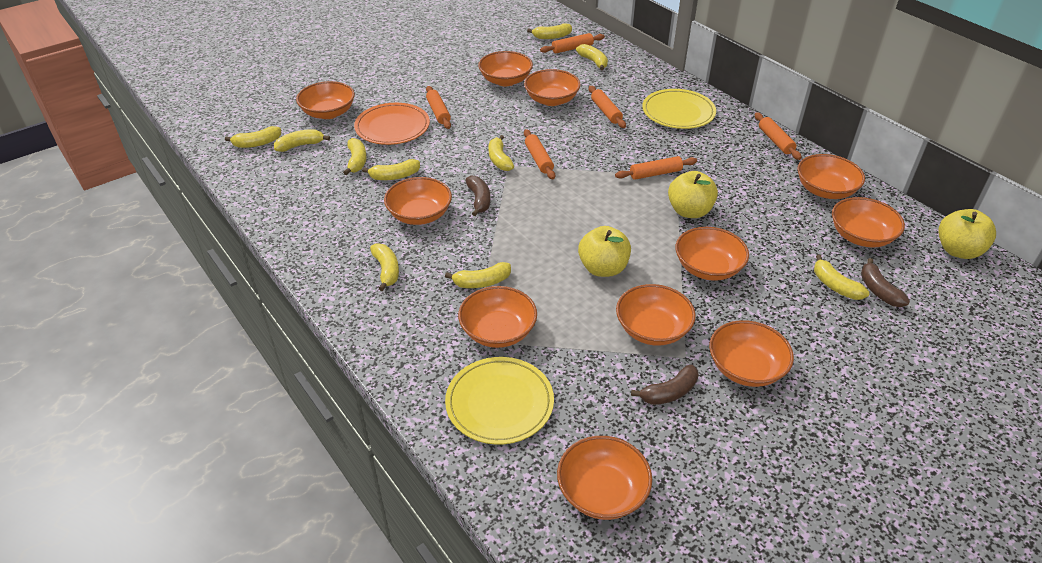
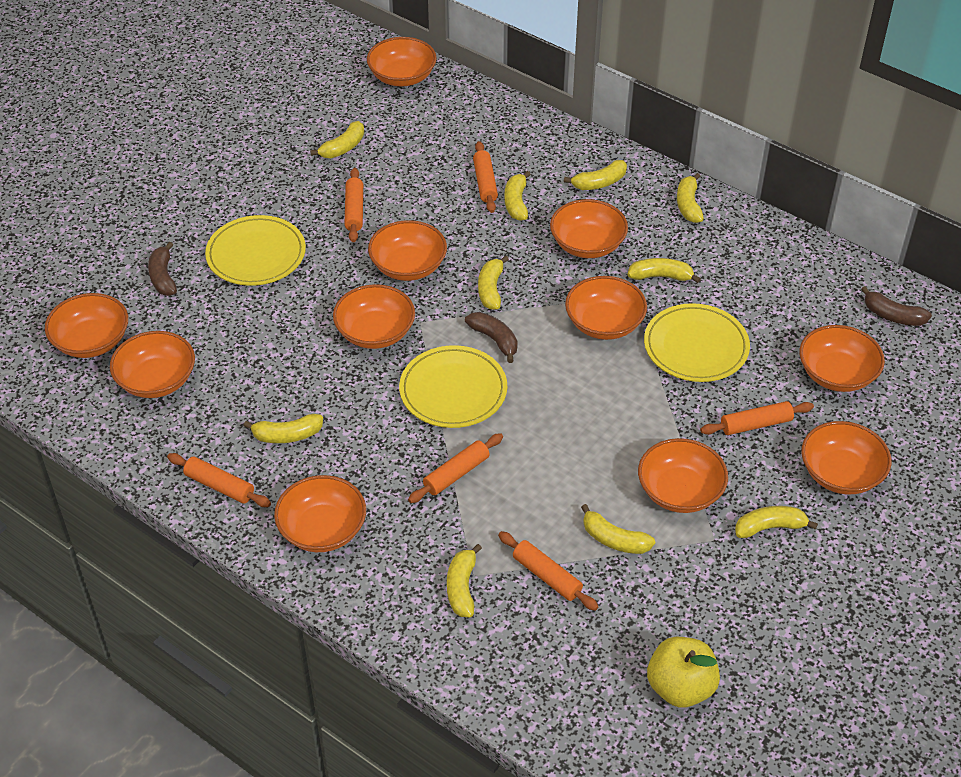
orange plate: [354,103,430,145] = 1 -> none = 0
yellow apple: [578,226,631,277] [668,171,718,218] [938,209,996,259] = 3 -> [647,637,720,708] = 1
yellow plate: [445,357,554,445] [642,89,716,129] = 2 -> [205,215,306,286] [399,345,507,428] [644,303,750,382] = 3

